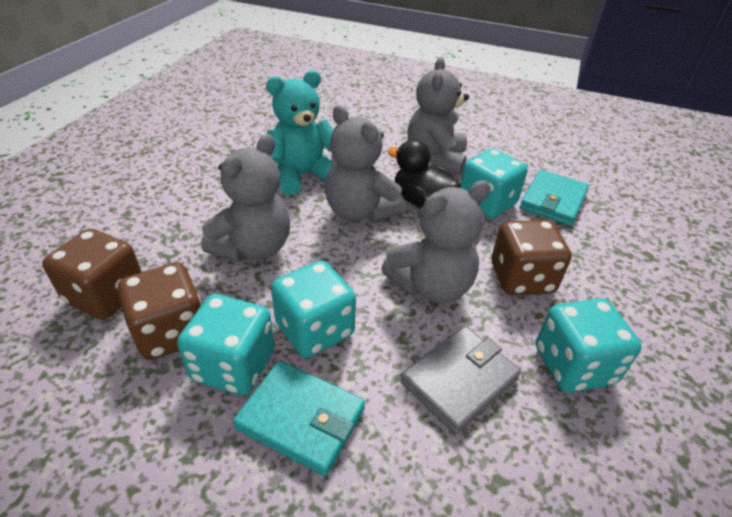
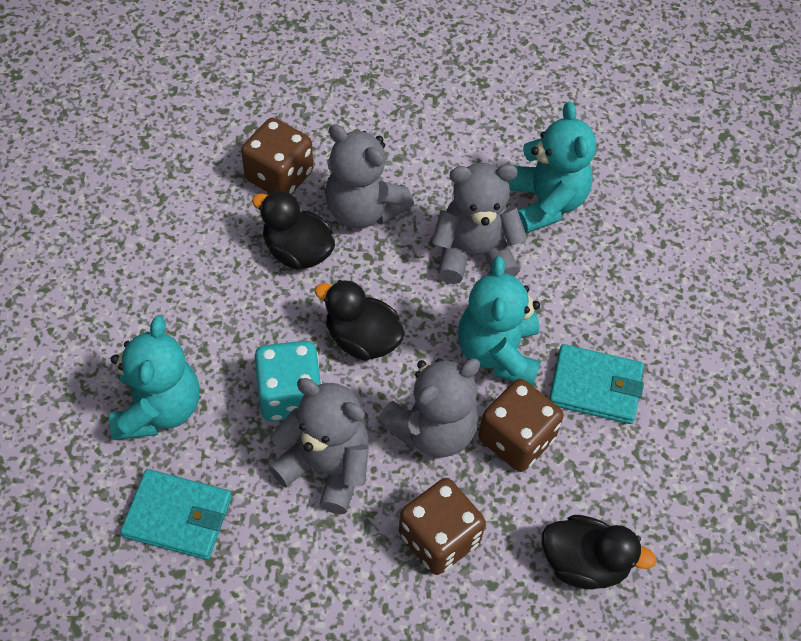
black duck: [388,140,461,208] = 1 -> [252,190,335,270] [315,280,405,361] [542,515,657,590] = 3
grey wallet: [400,326,521,434] = 1 -> none = 0
turquoise dice: [177,294,275,396] [271,260,356,358] [460,148,528,218] [536,298,642,393] = 4 -> [255,341,322,421] = 1
turquoise teddy bear: [266,70,334,195] = 1 -> [109,316,199,440] [458,256,541,386] [508,102,596,233] = 3

